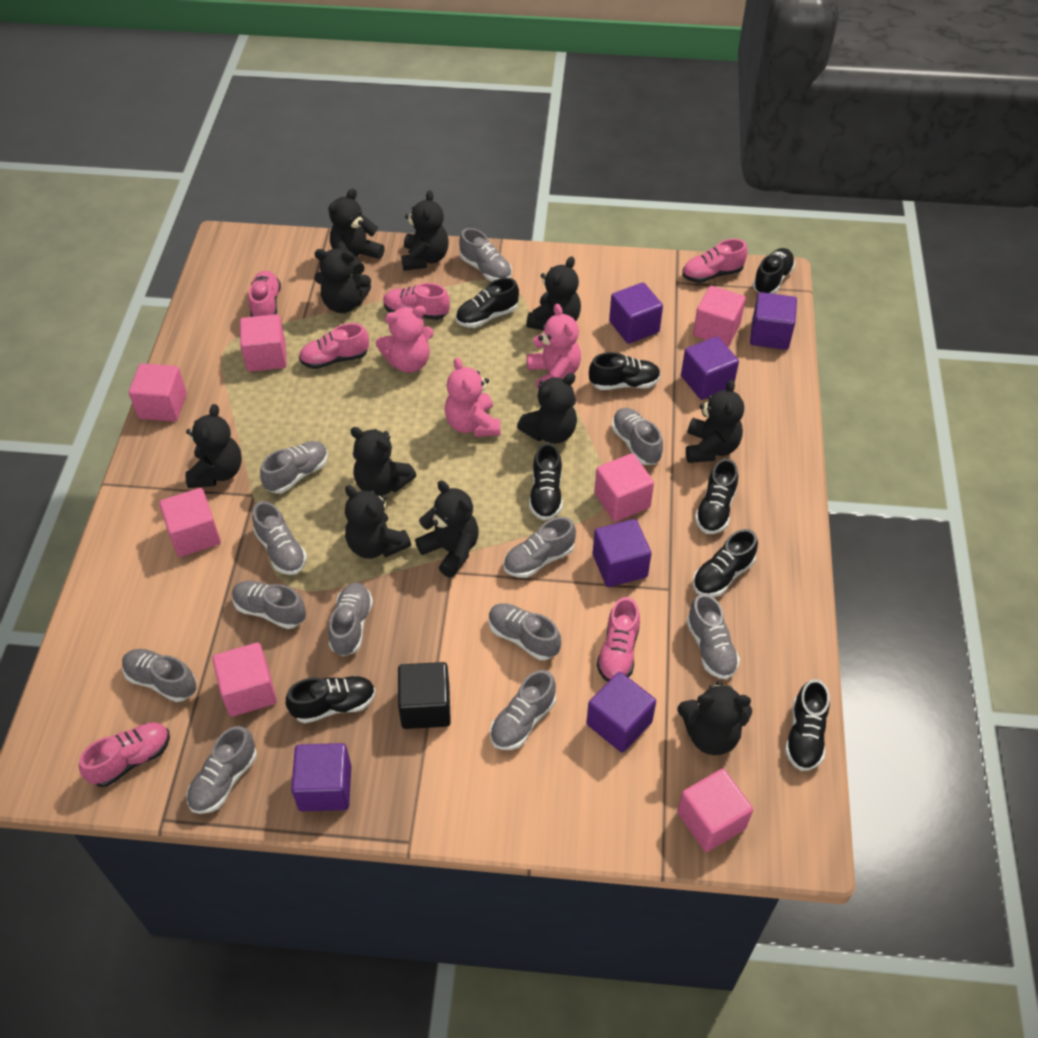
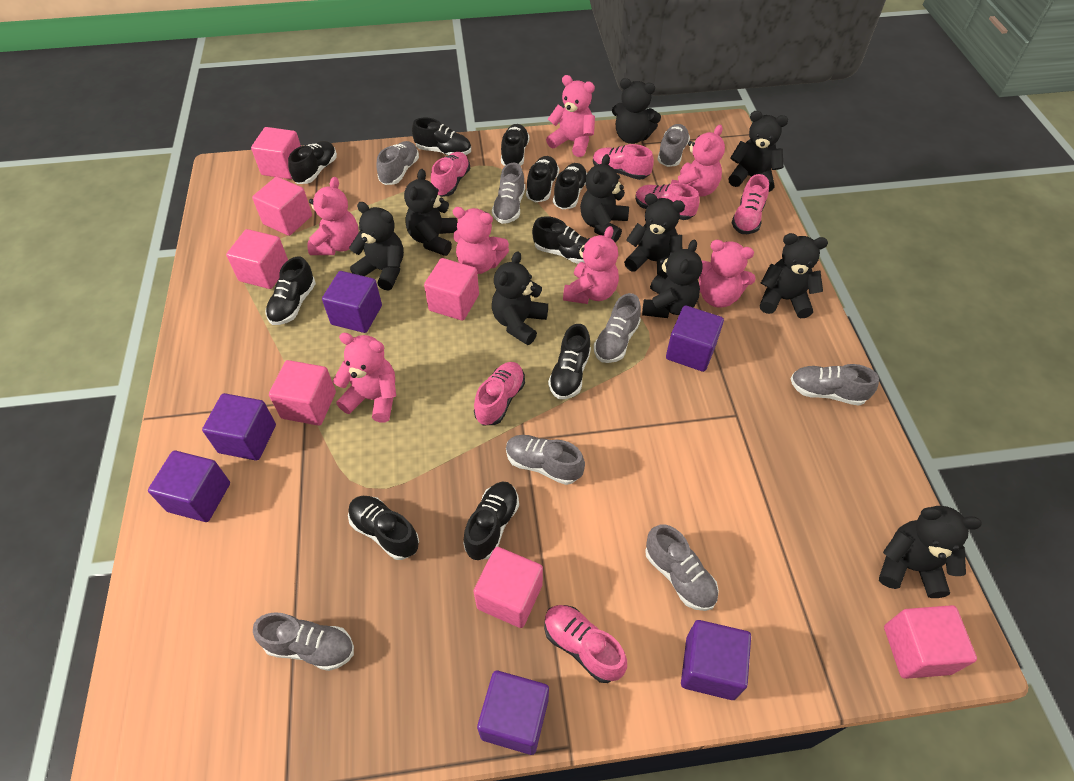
black cube: [398,662,451,729] = 1 -> none = 0
black shoe: [286,676,376,723] [456,278,519,328] [529,443,563,520] [589,352,661,390] [693,529,758,597] [695,459,738,534] [753,248,795,294] [785,679,830,771] = 8 -> [265,256,316,325] [288,141,337,184] [348,496,419,560] [412,118,471,155] [463,482,519,560] [501,124,530,166] [526,156,559,202] [532,216,587,264] [548,324,591,399] [553,163,587,209] = 10
black teddy bear: [185,404,242,488] [314,249,371,313] [328,188,385,275] [345,485,411,559] [350,427,416,496] [401,190,449,271] [415,480,479,578] [517,373,577,444] [526,256,581,331] [677,681,752,755] [686,379,744,463] = 11 -> [349,202,404,291] [404,169,457,256] [492,251,548,345] [580,154,629,242] [612,78,661,144] [624,193,685,279] [642,239,703,318] [728,111,788,192] [760,233,828,318] [879,506,982,598] = 10
grey shoe: [122,649,197,702] [187,726,257,814] [232,581,306,629] [252,501,307,575] [260,441,328,493] [328,582,373,656] [459,228,512,281] [489,603,561,660] [490,670,556,750] [503,517,576,578] [612,408,663,465] [687,594,740,679] = 12 -> [253,612,354,671] [376,141,419,185] [492,163,525,224] [506,435,585,485] [594,293,641,363] [645,524,719,611] [657,124,690,167] [790,364,879,406] = 8
pink teddy bear: [376,306,434,373] [445,357,500,437] [527,304,581,390] = 3 -> [308,177,359,255] [333,333,396,423] [453,207,509,274] [546,75,595,157] [563,226,619,304] [671,125,725,197] [699,240,756,308] = 7

